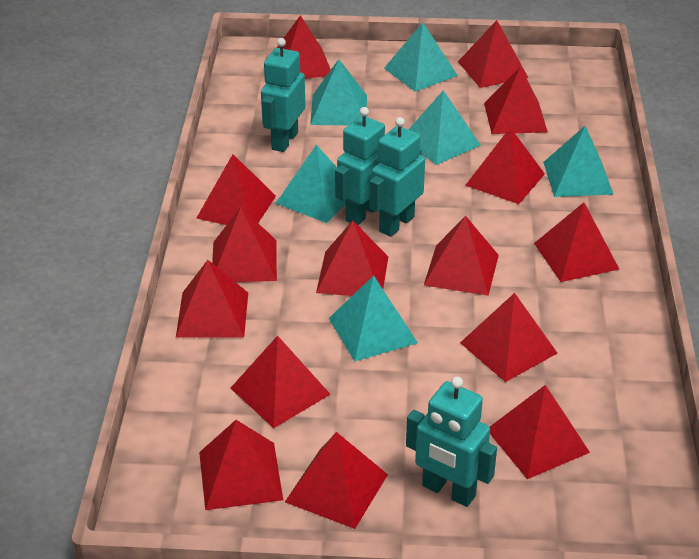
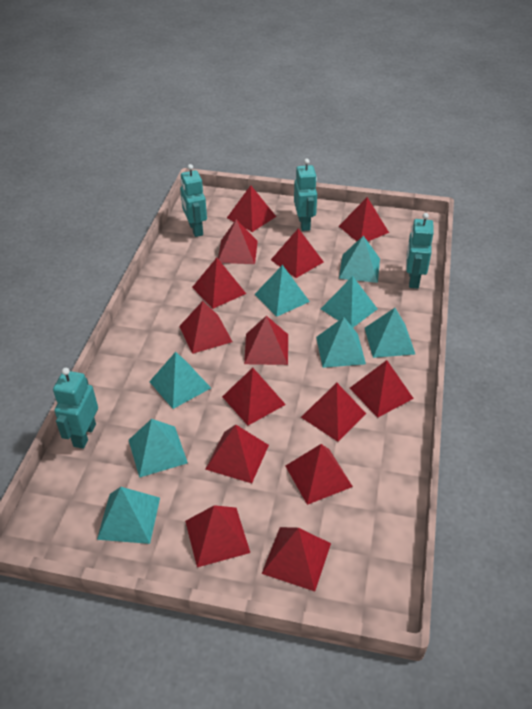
red pyramid: [176,260,248,338] [196,154,276,225] [199,420,283,510] [212,207,277,282] [230,336,331,428] [277,15,331,79] [285,432,388,529] [316,221,388,296] [424,216,499,296] [458,20,528,88] [460,293,557,382] [465,127,545,204] [484,66,548,134] [490,385,590,479] [534,203,619,282] = 15 -> [179,301,232,354] [185,505,250,567] [192,258,246,309] [205,424,269,483] [218,219,258,264] [222,368,286,426] [227,185,276,232] [244,316,288,365] [262,527,331,592] [271,228,324,278] [286,444,353,505] [301,383,366,442] [339,197,389,241] [350,360,414,418] = 14
turquoise pyramid: [276,145,346,223] [310,59,367,125] [329,276,418,361] [384,22,458,92] [408,90,481,165] [543,126,614,197] = 6 -> [97,487,160,544] [129,419,188,478] [149,352,211,409] [255,265,310,317] [316,317,366,368] [321,276,377,327] [339,236,380,283] [365,308,415,358] = 8

